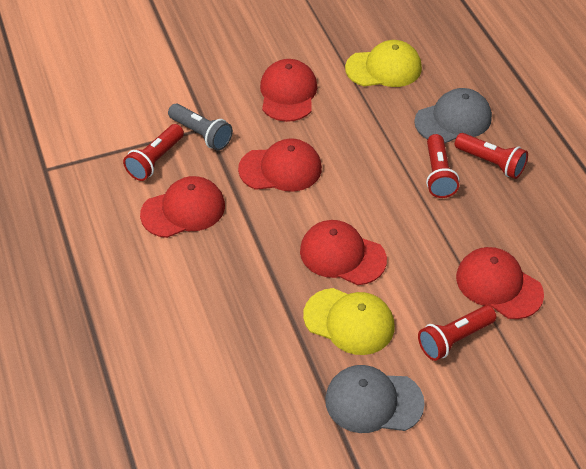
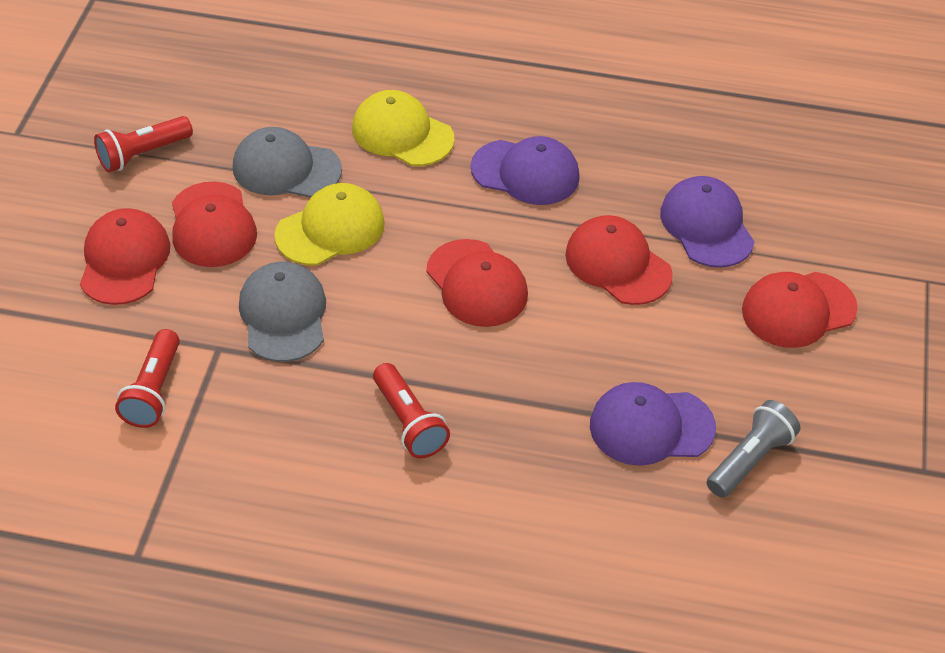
purple cap: none = 0 -> [471,136,580,205] [590,382,716,466] [660,176,755,268] = 3
red flashlight: [123,124,184,181] [418,305,496,361] [426,134,459,198] [455,133,528,179] = 4 -> [94,116,193,172] [115,329,180,428] [373,363,450,459] = 3

